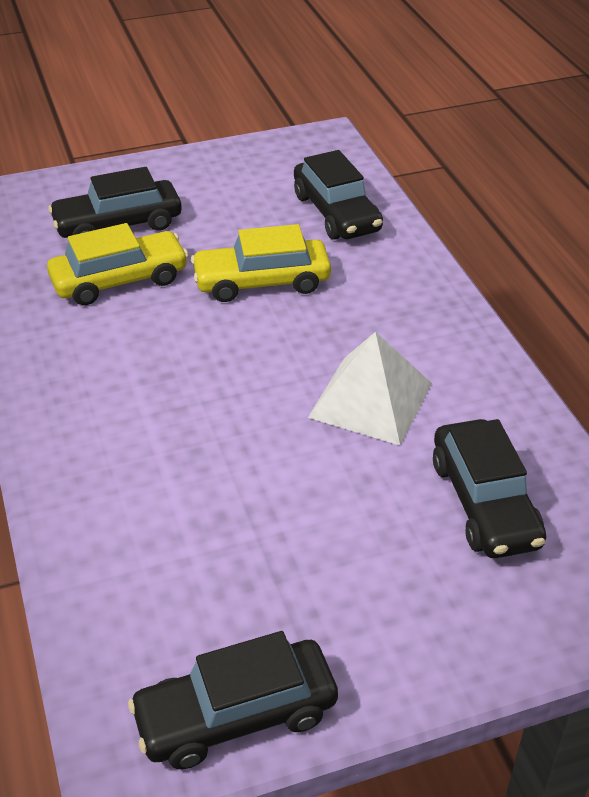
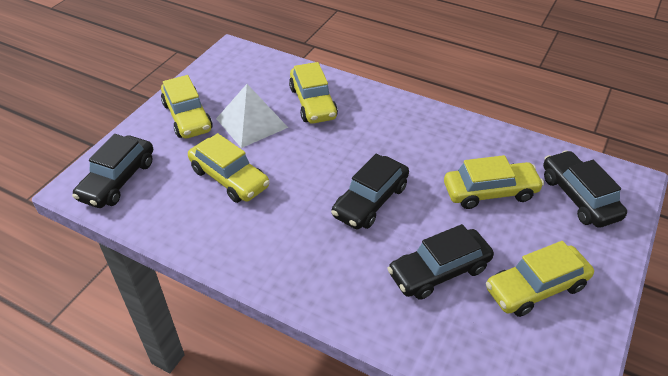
yellow car: [47,223,189,305] [191,224,331,302] = 2 -> [161,75,213,139] [188,133,270,203] [289,62,338,123] [444,155,544,209] [486,241,594,317] = 5

